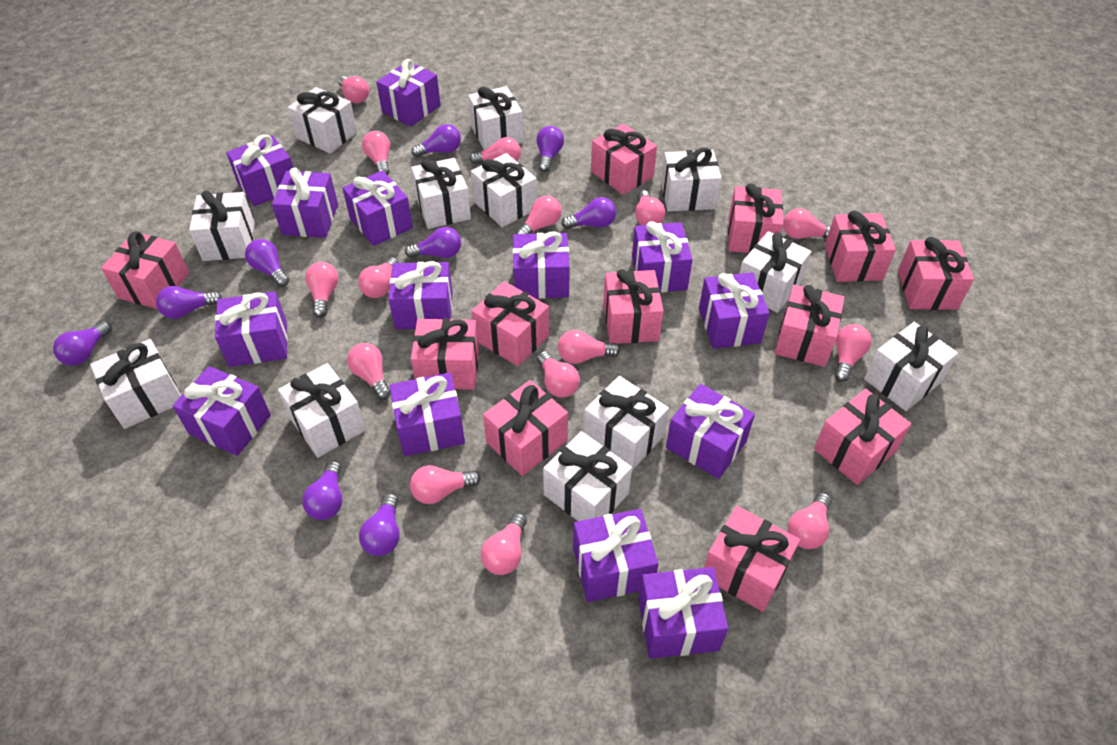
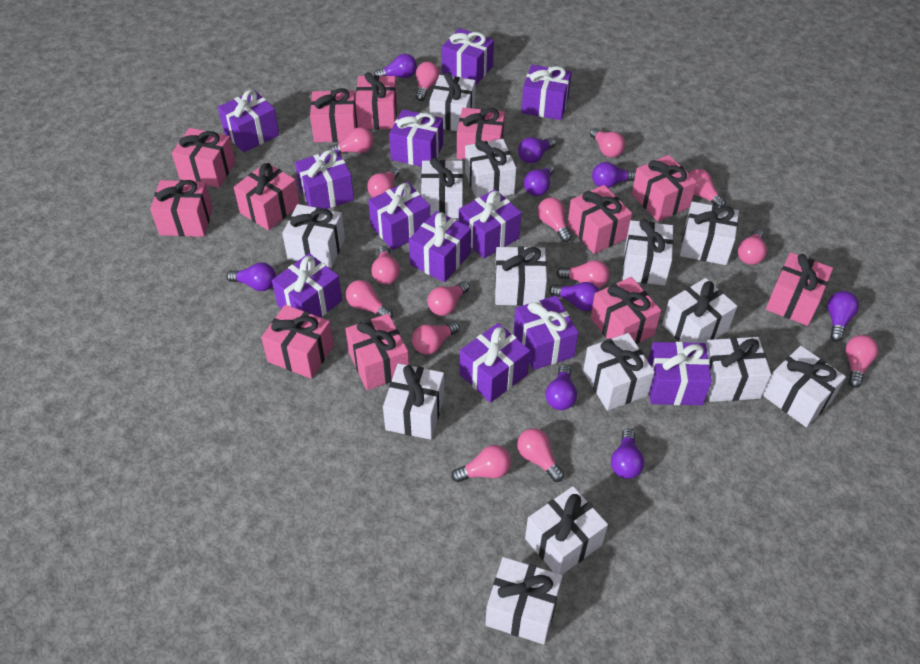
purple gift: [172,366,271,456] [215,291,288,367] [226,134,293,206] [272,168,338,238] [342,170,413,246] [376,59,441,127] [388,261,453,330] [389,372,465,456] [513,231,570,299] [573,509,659,602] [632,221,693,293] [638,567,728,659] [666,384,755,479] [699,272,770,349] = 14 -> [218,90,280,152] [272,253,342,317] [295,149,354,209] [368,182,430,250] [389,109,443,167] [409,211,471,282] [442,28,494,85] [459,189,521,259] [460,323,530,403] [513,295,579,370] [521,65,572,120] [648,342,712,405] = 12
white gift: [90,339,181,429] [189,190,255,261] [278,363,366,458] [288,87,357,154] [411,158,471,229] [468,86,524,150] [471,153,537,227] [543,431,632,521] [584,376,669,470] [661,147,722,212] [739,231,812,313] [864,322,958,411] = 12 -> [282,204,345,268] [383,363,444,440] [421,158,463,218] [429,73,476,131] [465,139,516,198] [485,557,563,644] [495,246,547,306] [525,486,608,575] [583,333,655,411] [623,219,673,285] [662,278,737,343] [680,201,739,265] [706,337,771,402] [763,346,846,427] = 14

